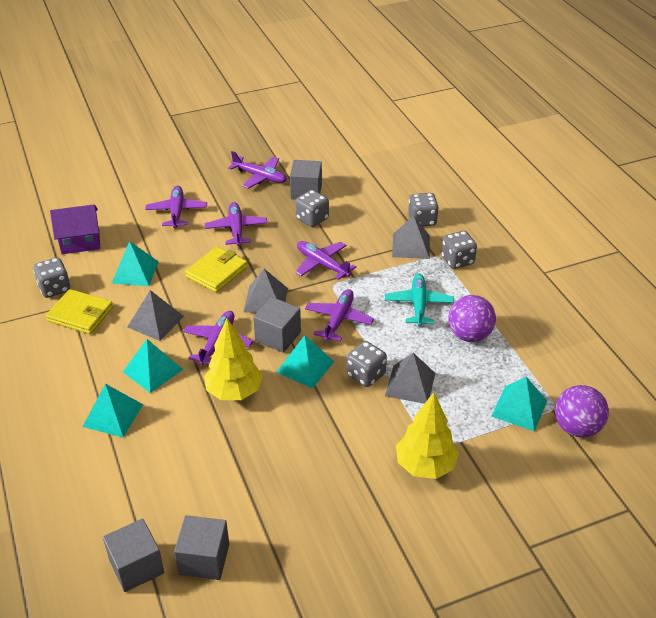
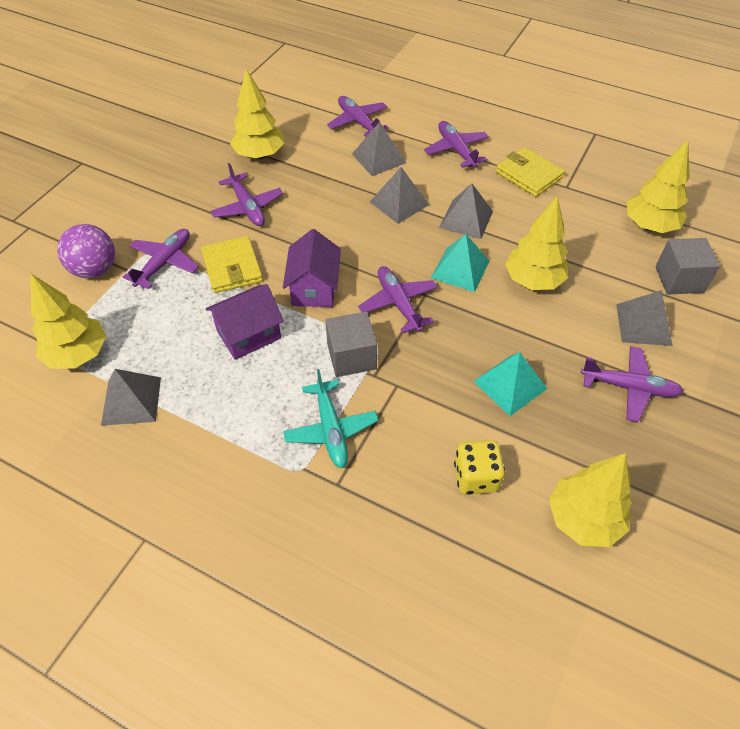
grey cube: [103,518,164,592] [174,515,229,580] [253,297,301,353] [290,160,322,200] = 4 -> [325,312,377,377] [655,238,720,295] = 2
grey dice: [33,258,71,298] [296,190,329,227] [346,341,387,387] [408,193,439,226] [441,231,477,269] = 5 -> none = 0
grey pyramid: [127,290,184,341] [243,269,288,313] [385,353,435,404] [392,215,430,259] = 4 -> [101,369,161,426] [352,122,406,176] [370,167,429,224] [439,183,493,239] [616,290,673,346] = 5
purple ball: [448,295,496,342] [555,385,609,437] = 2 -> [57,224,115,278] = 1
purple house: [50,204,100,254] = 1 -> [206,284,284,360] [283,229,341,307] = 2
turquoise pyramid: [82,384,143,437] [111,241,159,286] [123,339,183,393] [276,335,334,389] [491,377,547,432] = 5 -> [431,234,490,292] [473,352,547,416] = 2
yellow dice: none = 0 -> [454,440,505,495] = 1
yellow tree: [204,318,263,400] [396,393,459,479] = 2 -> [31,274,106,369] [230,69,284,159] [505,196,568,290] [549,453,632,547] [627,140,690,233] = 5

